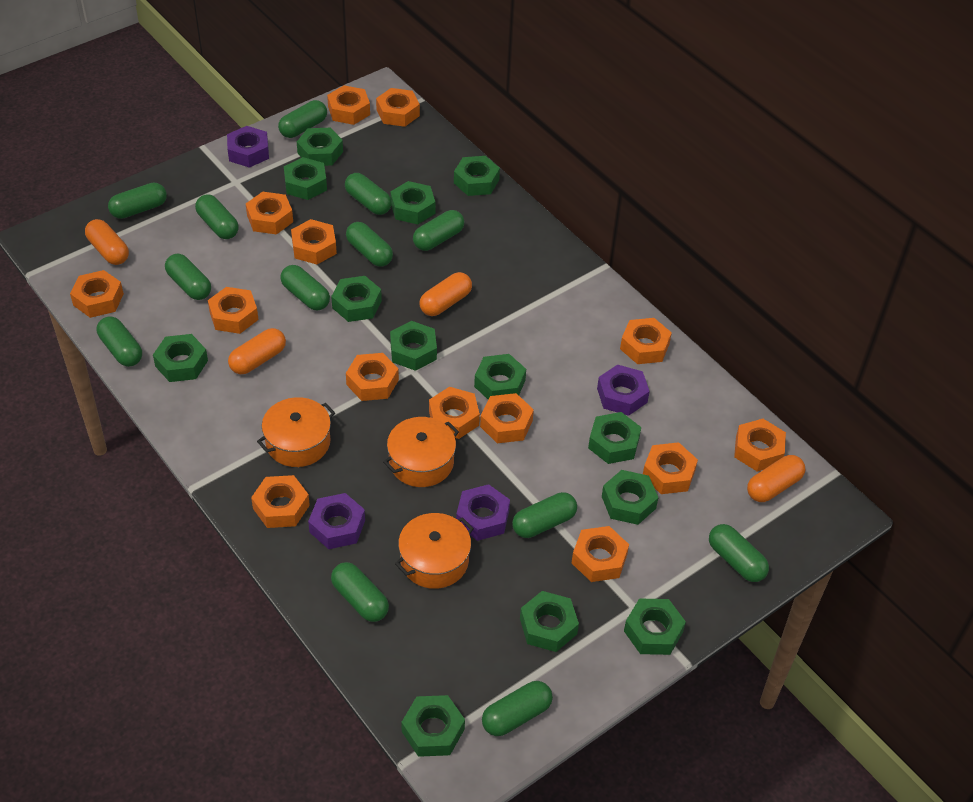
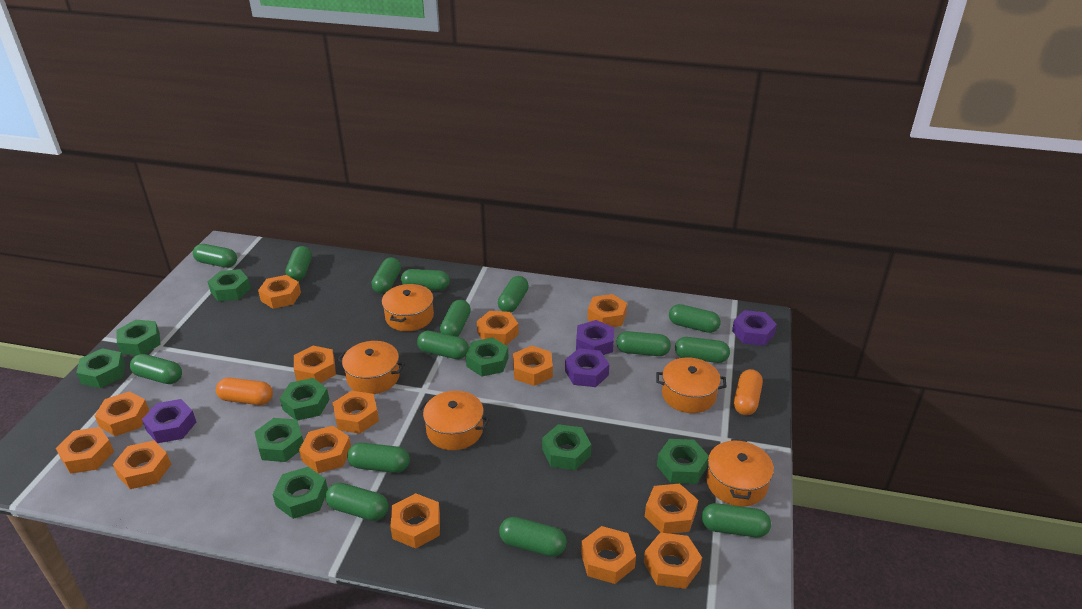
green capsule: [97,316,142,367] [108,182,167,219] [165,254,211,300] [195,194,239,239] [278,100,327,138] [280,265,330,311] [331,562,389,622] [345,173,392,215] [346,222,393,267] [413,210,464,251] [482,681,553,736] [512,492,577,538] [709,524,769,582] = 13 -> [130,354,182,384] [193,244,237,268] [285,246,312,281] [325,483,388,521] [347,443,410,473] [372,257,401,294] [401,269,450,291] [417,331,469,359] [440,299,471,337] [498,276,529,312] [499,517,567,557] [616,331,671,356] [669,304,721,333] [675,337,730,363] [702,503,771,537] = 15
green nut: [153,334,208,382] [284,157,327,200] [297,128,343,166] [331,276,382,322] [390,181,435,224] [390,321,437,371] [401,695,465,757] [454,156,500,196] [474,354,526,399] [520,591,579,652] [588,412,641,464] [602,470,659,525] [624,599,686,655] = 13 -> [76,348,125,388] [116,320,161,355] [207,269,251,301] [254,418,303,462] [272,467,328,519] [280,378,329,421] [466,337,508,377] [542,424,591,470] [657,439,709,484] = 9
orange capsule: [85,219,129,265] [228,328,286,374] [419,272,472,316] [747,455,805,502] = 4 -> [216,378,273,405] [734,369,763,415] = 2
orange pot: [257,397,335,467] [383,417,459,487] [395,513,474,589] = 3 -> [337,341,405,394] [382,284,434,331] [418,391,490,450] [656,358,727,413] [707,438,774,507] = 5

